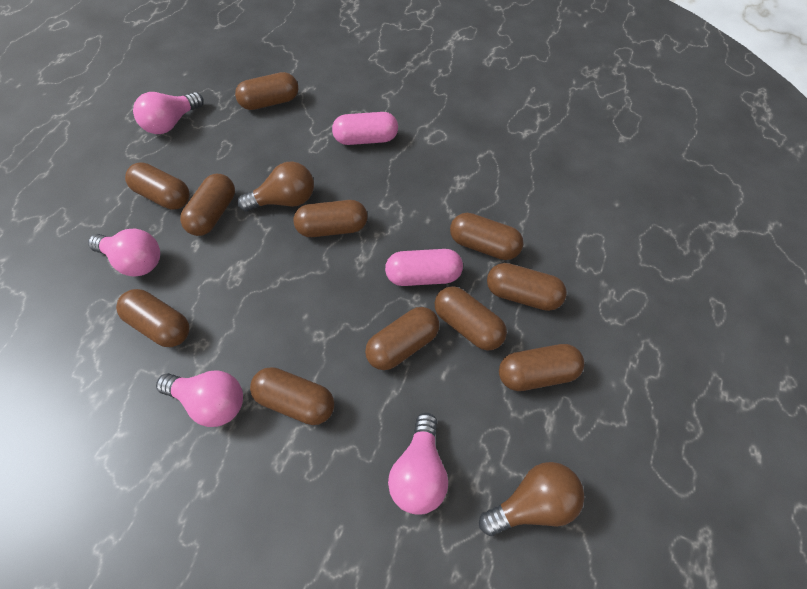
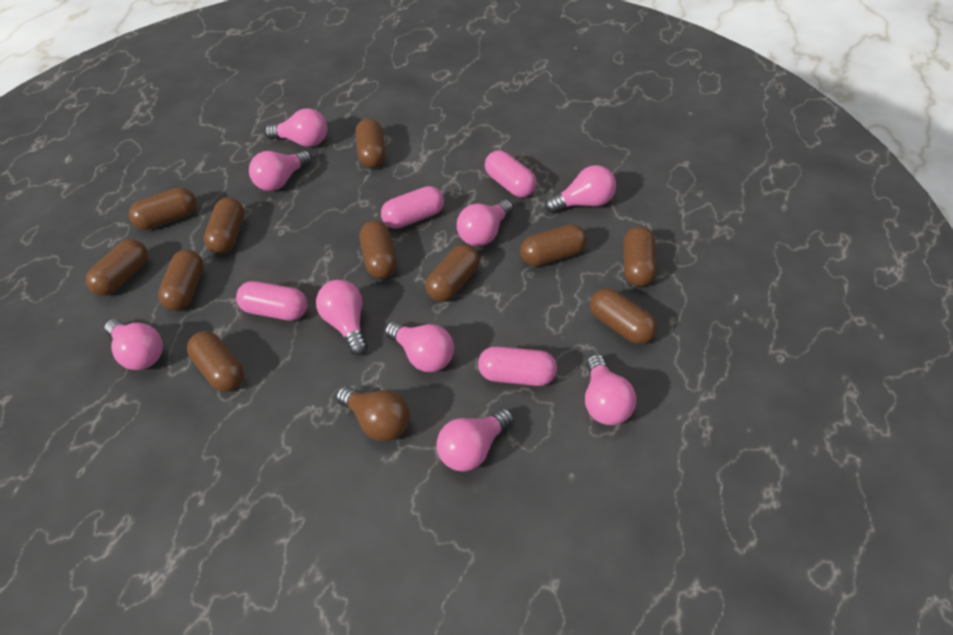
brown light bulb: [237,161,314,212] [479,462,584,536] = 2 -> [336,386,410,442] = 1
pink capsule: [332,112,398,145] [385,249,463,286] = 2 -> [236,281,307,321] [381,186,444,229] [478,346,557,386] [485,151,537,197] = 4
pink light bulb: [88,229,160,277] [133,92,204,134] [156,371,243,427] [388,413,448,515] = 4 -> [104,319,163,370] [249,151,312,191] [265,108,327,147] [316,280,367,355] [385,321,454,372] [437,408,514,471] [457,200,513,246] [545,165,616,213] [585,354,636,425] = 9

